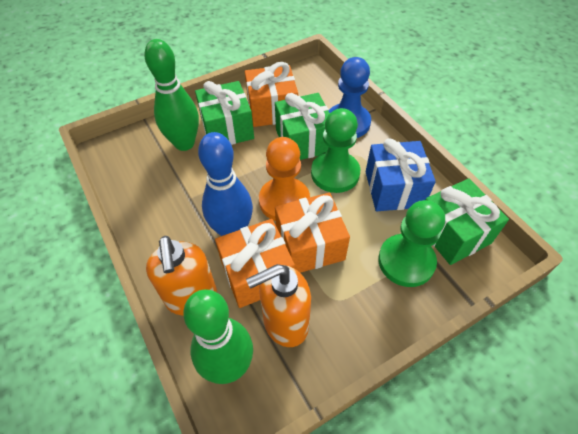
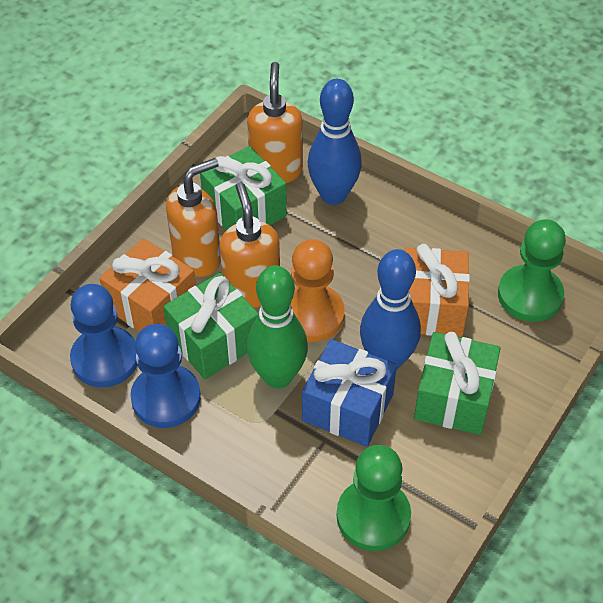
blue bowling pin: [198,132,253,236] = 1 -> [308,79,362,205] [360,249,421,370] = 2
blue pawn: [329,57,371,138] = 1 -> [70,284,137,387] [130,324,201,428] = 2
green bowling pin: [144,39,199,151] [183,289,253,384] = 2 -> [247,265,308,389] = 1
orange gift: [215,219,295,308] [245,62,298,127] [275,193,350,273] = 3 -> [99,238,196,332] [404,244,470,337] = 2
orange soap dispenser: [146,236,217,316] [246,264,311,347] = 2 -> [166,158,221,277] [220,182,280,308] [247,62,303,183] = 3

